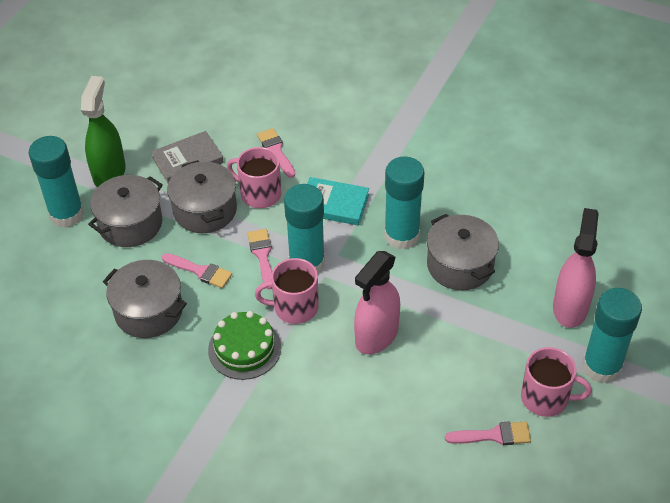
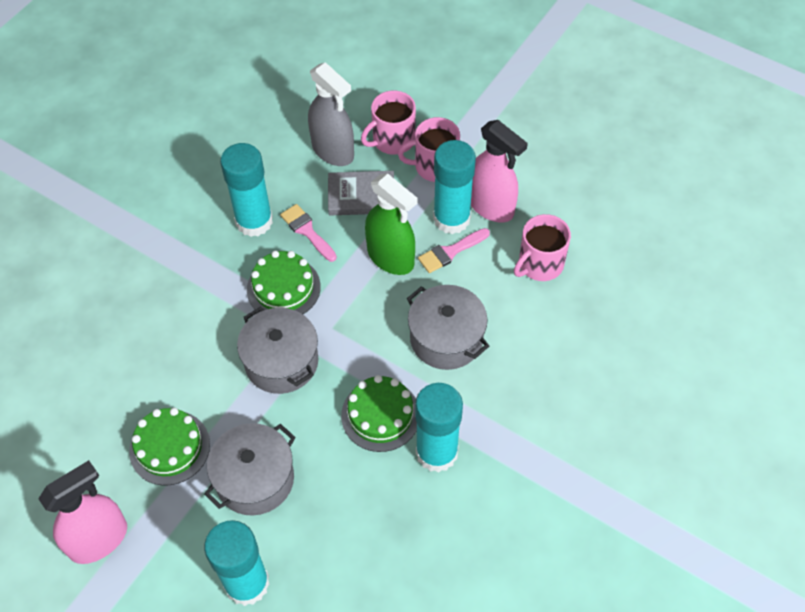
green cake: [208,311,281,380] = 1 -> [129,408,210,486] [247,251,321,314] [341,375,417,452] = 3
grey pot: [88,175,163,247] [103,260,187,338] [167,160,237,233] [427,214,499,290] = 4 -> [204,423,296,516] [237,307,318,394] [407,285,489,370] = 3
grey spray bottle: none = 0 -> [308,62,354,166] = 1
pink brush: [162,253,232,288] [247,229,272,289] [257,128,295,178] [445,422,531,445] = 4 -> [280,204,337,262] [418,228,490,273] = 2
turquoise book: [307,177,369,225] = 1 -> none = 0

